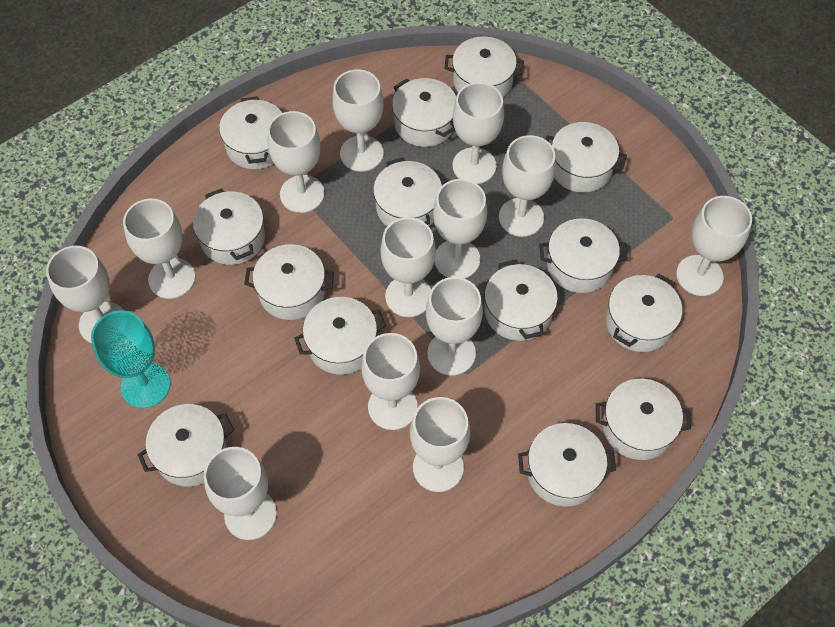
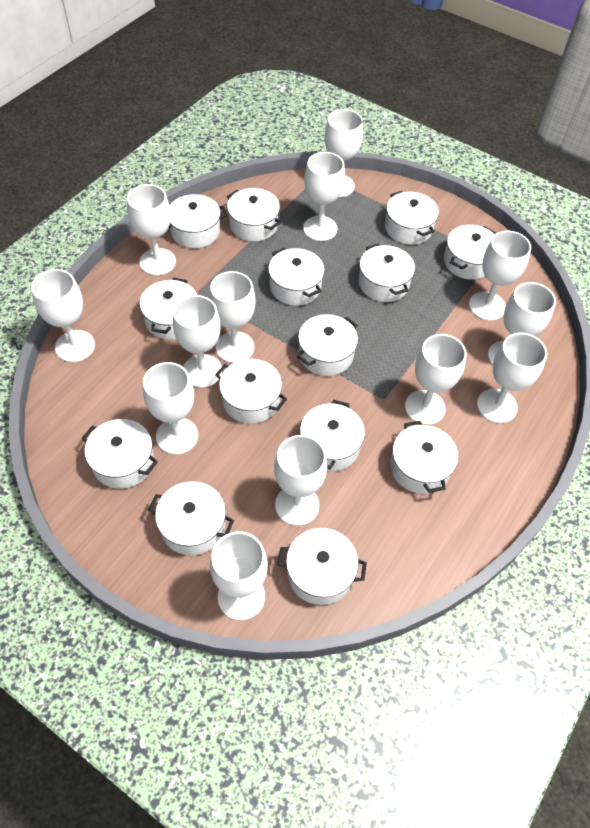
turquoise goblet: [91,310,170,408] = 1 -> none = 0

